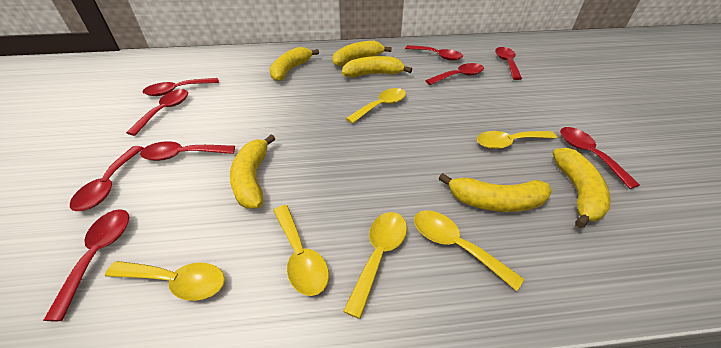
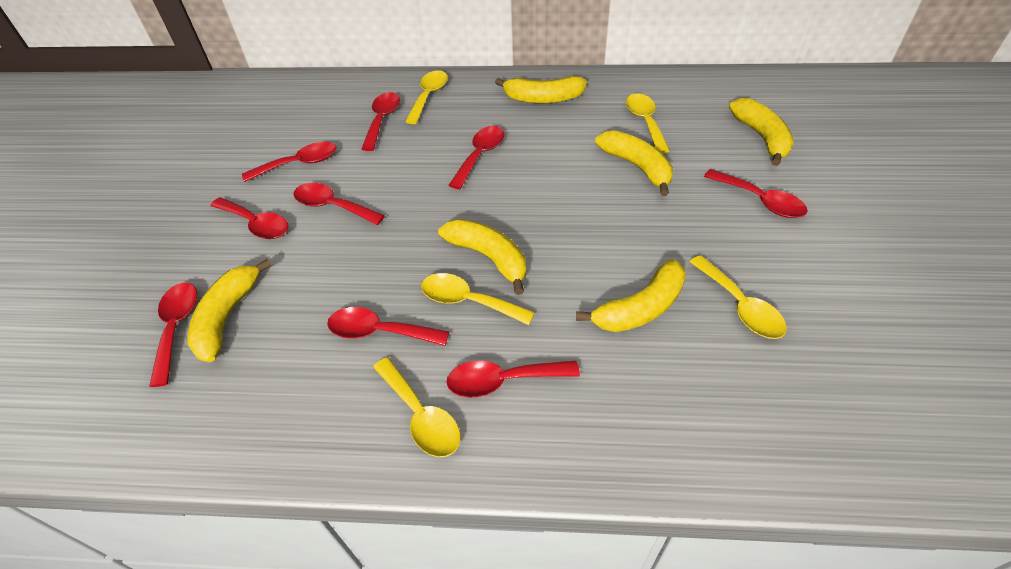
yellow spoon: [105,261,225,301] [273,205,329,296] [343,212,407,319] [346,88,406,124] [414,210,524,291] [477,131,557,149] = 6 -> [373,357,460,457] [405,70,448,124] [421,273,535,325] [626,93,670,153] [689,255,787,339] = 5

